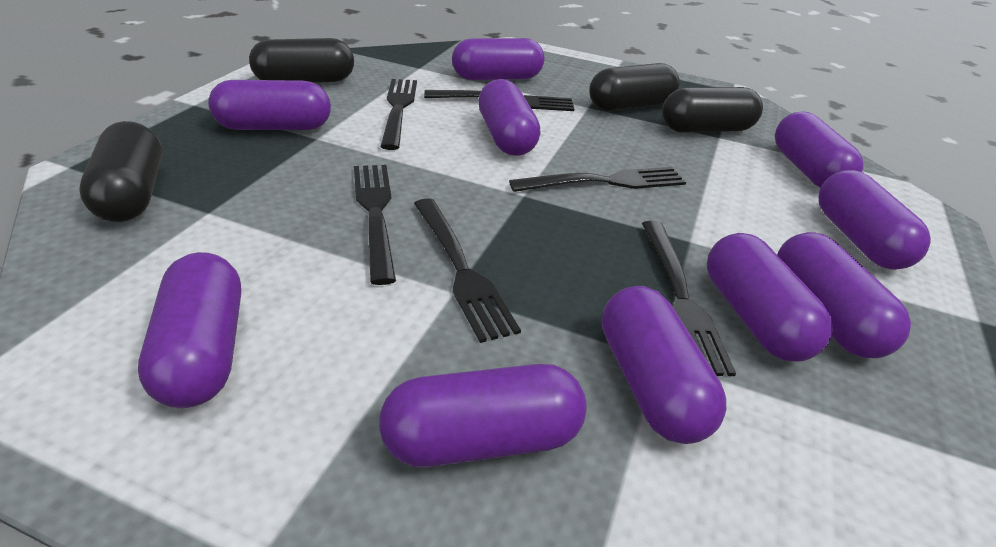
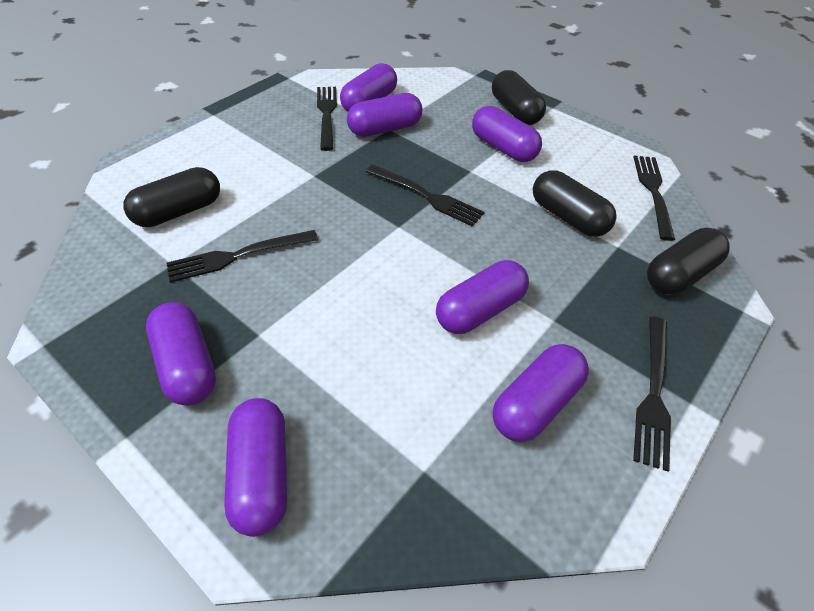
black fork: [354,165,396,285] [380,79,417,150] [414,198,521,343] [424,90,574,111] [509,167,686,192] [642,221,736,376] = 6 -> [167,230,318,283] [317,87,337,151] [366,165,485,227] [633,317,671,471] [634,156,675,241] = 5
purple capsule: [138,252,241,408] [208,80,331,130] [379,364,587,467] [452,38,545,80] [478,79,541,156] [602,286,726,444] [707,233,833,361] [775,112,863,188] [777,232,911,358] [818,170,931,270] = 10 -> [146,303,216,406] [224,398,287,537] [340,63,397,112] [347,93,422,137] [436,260,529,334] [472,106,542,162] [493,344,589,442] = 7

